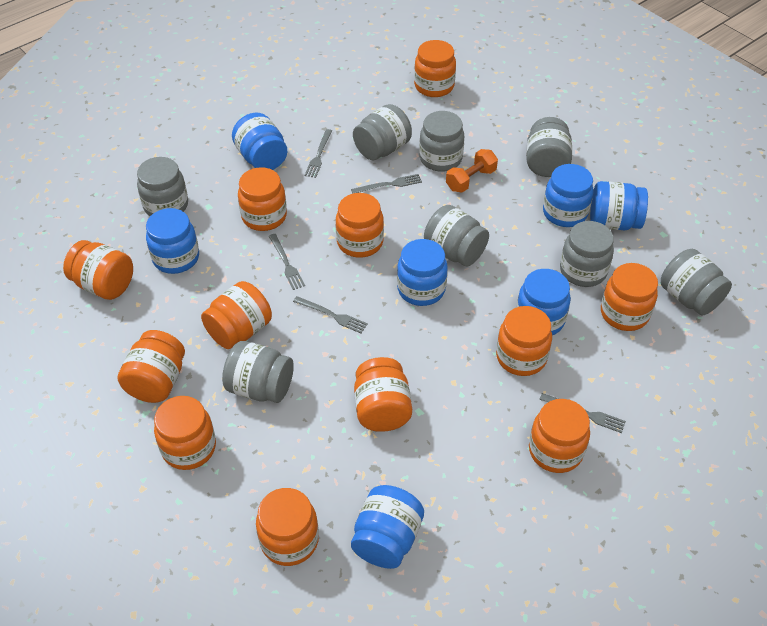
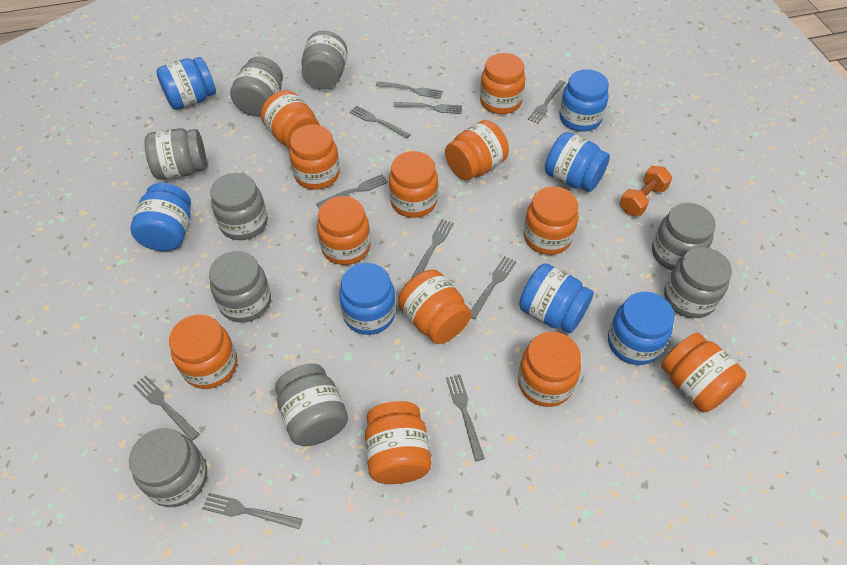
grey fork: [269,234,305,290] [293,296,368,333] [305,129,332,178] [351,174,422,194] [539,393,626,433] = 5 -> [133,375,199,441] [202,493,302,529] [316,174,388,209] [349,105,411,138] [376,81,443,99] [393,102,462,114] [411,219,454,278] [446,374,485,461] [471,256,516,319] [528,80,566,124] = 10
grey jar: [137,157,188,216] [222,341,294,403] [353,104,412,161] [419,111,464,172] [424,205,489,267] [526,117,572,177] [560,221,614,287] [661,249,732,316] = 8 -> [129,428,207,507] [145,128,207,180] [209,251,271,323] [211,173,268,240] [230,56,283,117] [275,364,348,446] [302,31,348,90] [652,203,716,270] [664,247,732,318] = 9

